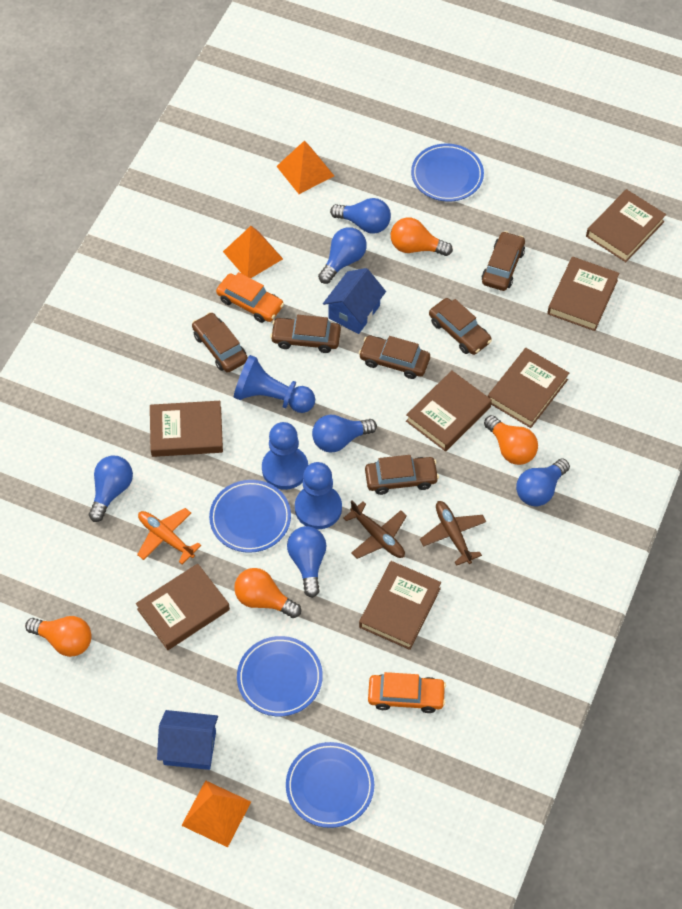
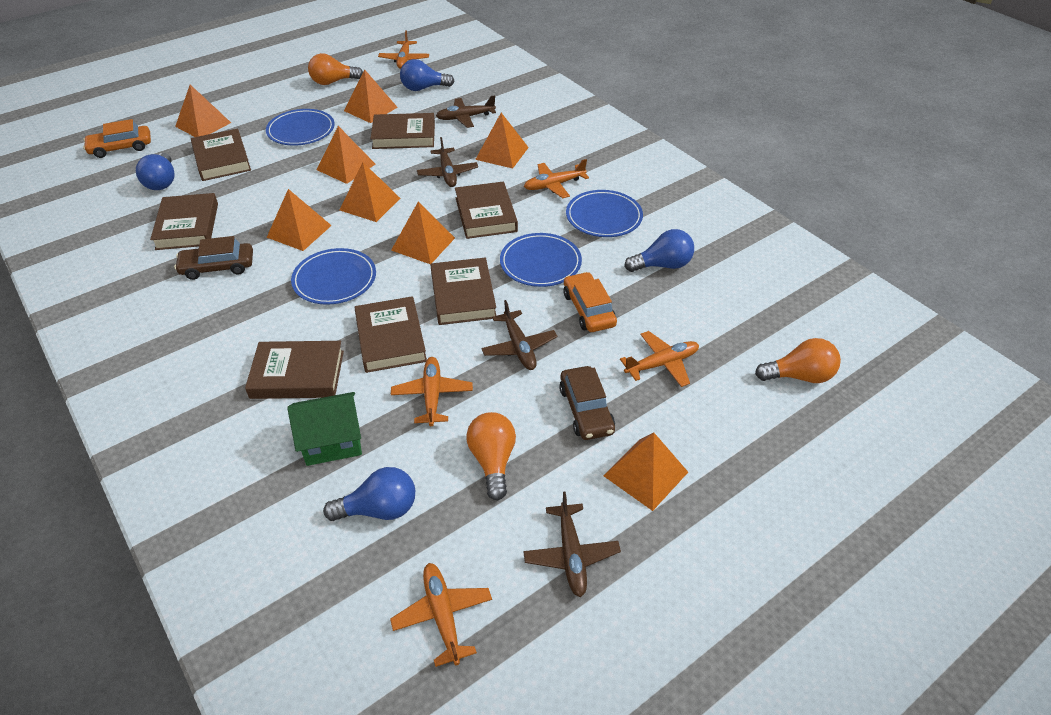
blue house: [157,710,218,770] [323,268,386,334] = 2 -> none = 0
blue light bulb: [89,456,133,522] [287,526,326,598] [312,415,377,453] [318,227,367,284] [330,198,391,234] [516,458,570,506] = 6 -> [136,153,175,190] [323,467,415,521] [400,59,455,91] [625,229,694,272] = 4
blue pawn: [234,355,315,413] [262,422,308,490] [295,462,342,529] = 3 -> none = 0
brown car: [192,312,248,373] [270,315,341,353] [359,336,430,379] [365,455,439,495] [429,298,492,355] [482,231,525,291] = 6 -> [174,236,253,280] [559,366,615,440] = 2
brown plane: [343,501,407,559] [420,501,486,566] = 2 -> [417,137,478,187] [436,95,496,128] [481,300,557,370] [523,492,621,597] = 4
green house: none = 0 -> [287,392,362,466] = 1
orange light bulb: [25,616,92,657] [234,568,301,618] [391,217,453,256] [484,415,538,465] = 4 -> [308,53,363,85] [466,412,516,500] [755,338,841,383] = 3
orange plane: [137,508,201,564] = 1 -> [378,30,429,69] [390,563,492,667] [391,357,473,426] [524,159,589,198] [620,331,699,387] = 5
orange pyramid: [181,780,251,847] [223,226,283,278] [276,140,334,194] = 3 -> [175,85,231,137] [267,189,332,251] [317,126,375,184] [340,162,400,222] [344,69,398,123] [391,202,455,264] [475,113,529,169] [603,432,688,511] = 8

